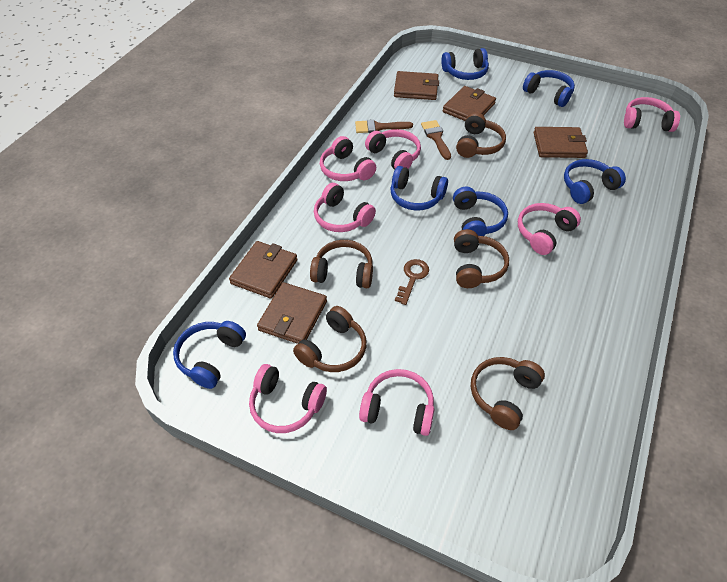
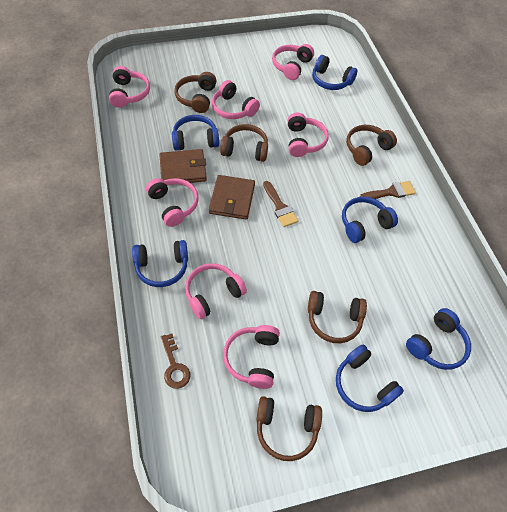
brown wallet: [229,241,298,299] [257,282,327,344] [394,71,439,100] [443,86,496,121] [534,127,588,158] = 5 -> [159,149,207,183] [209,175,255,220] = 2

